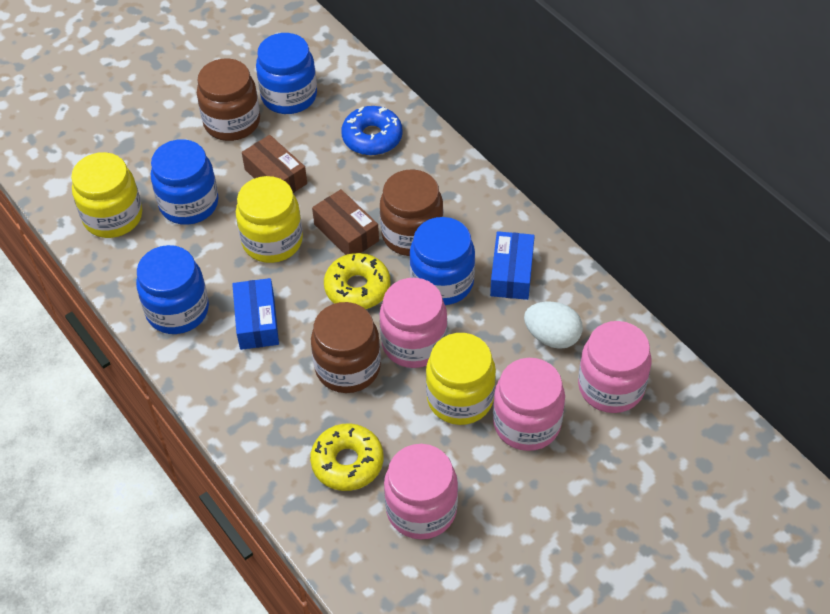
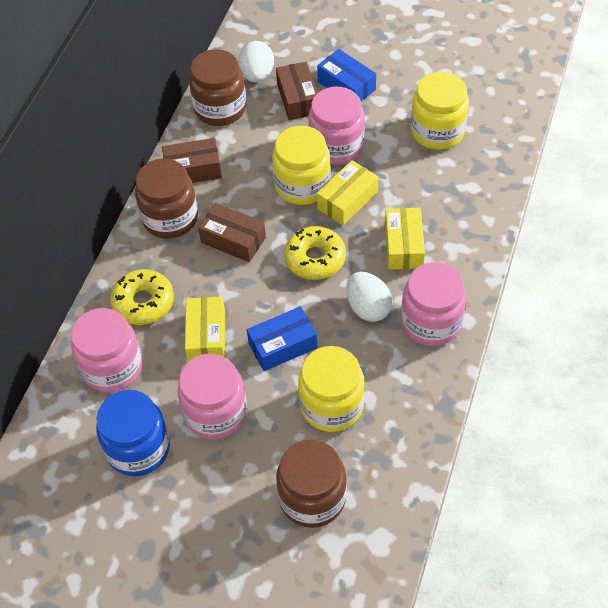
blue donut: [341,106,403,156] = 1 -> none = 0
blue jar: [136,245,209,334] [151,139,219,225] [256,33,317,114] [410,217,475,305] = 4 -> [96,390,170,476] = 1
brown box: [242,135,307,193] [312,189,379,255] = 2 -> [162,138,222,183] [198,203,266,262] [276,62,317,120] = 3
white egg: [524,302,583,349] = 1 -> [238,41,274,82] [346,272,393,322] = 2
yellow box: none = 0 -> [185,296,225,362] [317,160,378,225] [385,208,425,270] = 3

